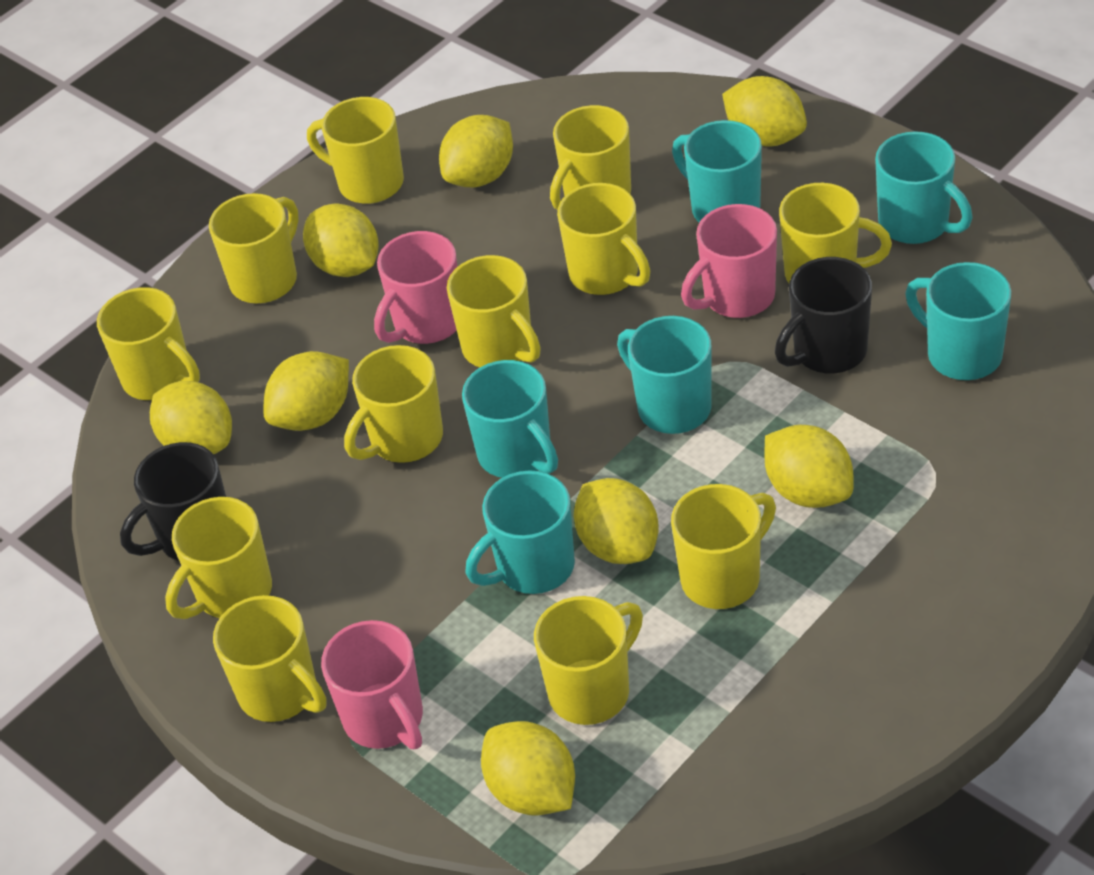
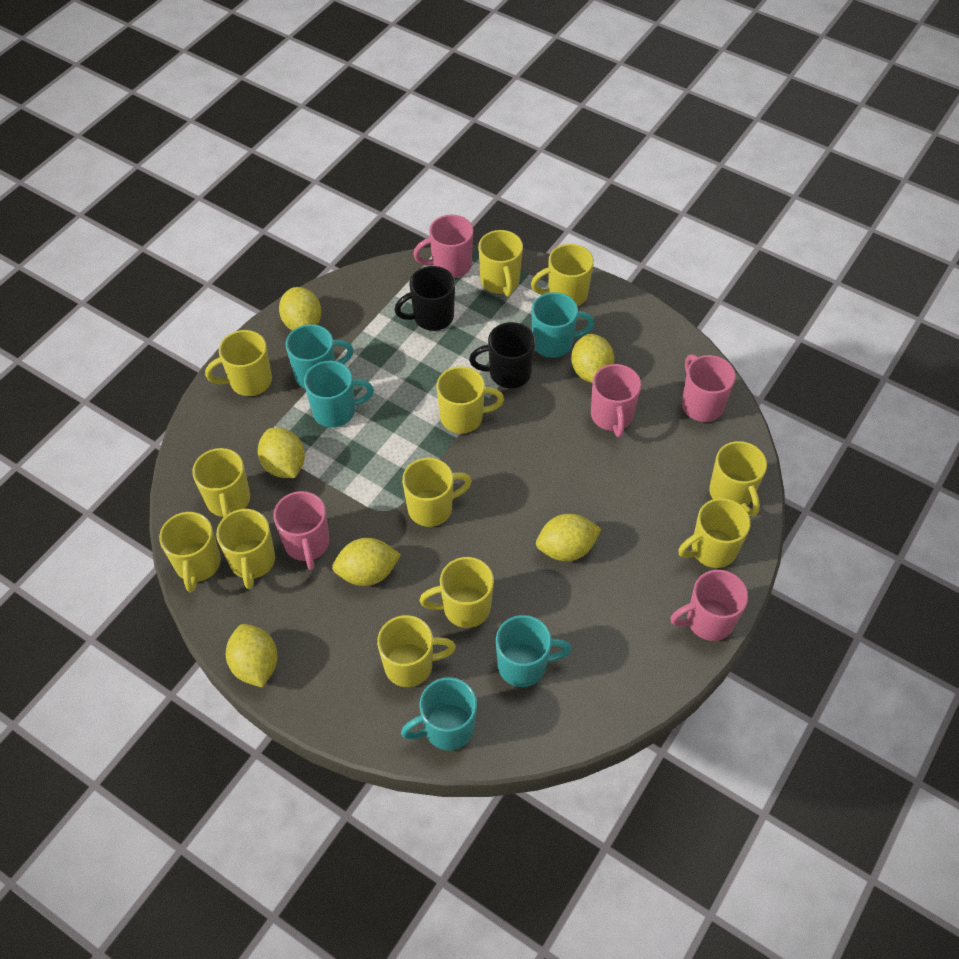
pink mug: [321,620,423,749] [374,231,457,344] [681,204,777,318] = 3 -> [273,491,329,570] [413,215,473,278] [591,364,641,437] [670,570,748,641] [682,354,736,422] = 5
turquoise mug: [462,360,558,478] [465,470,575,594] [617,316,712,434] [672,120,762,223] [875,131,972,244] [905,262,1011,380] = 6 -> [286,324,354,389] [304,361,374,428] [401,677,477,751] [496,615,572,687] [532,292,595,358] = 5
yellow lemon: [150,381,232,454] [263,351,349,431] [303,204,379,277] [439,115,513,187] [481,721,575,816] [574,478,659,564] [722,76,807,146] [764,425,854,508] = 8 -> [226,624,278,688] [258,428,305,478] [279,287,321,331] [332,538,401,586] [536,514,602,561] [571,334,614,383] = 6

